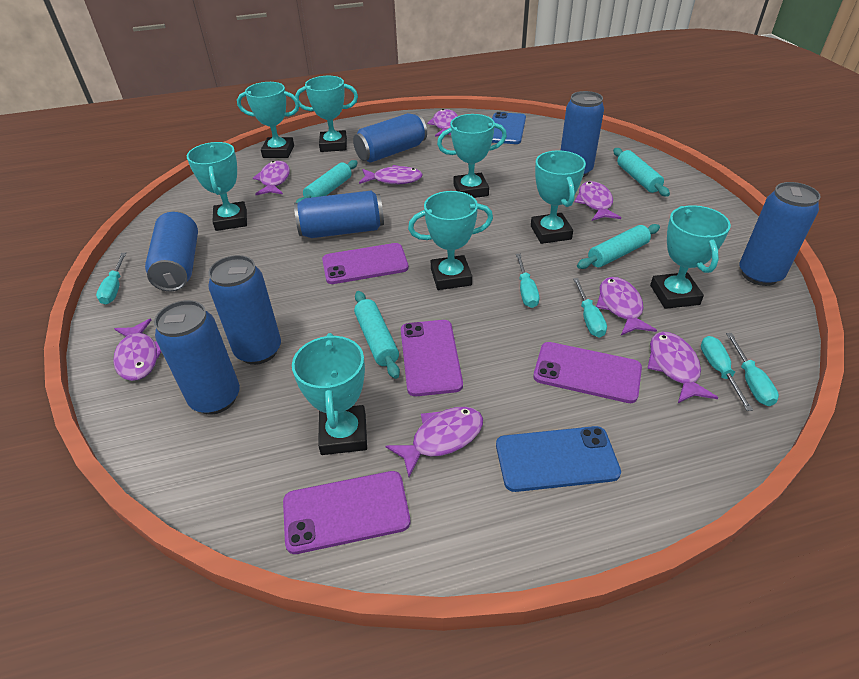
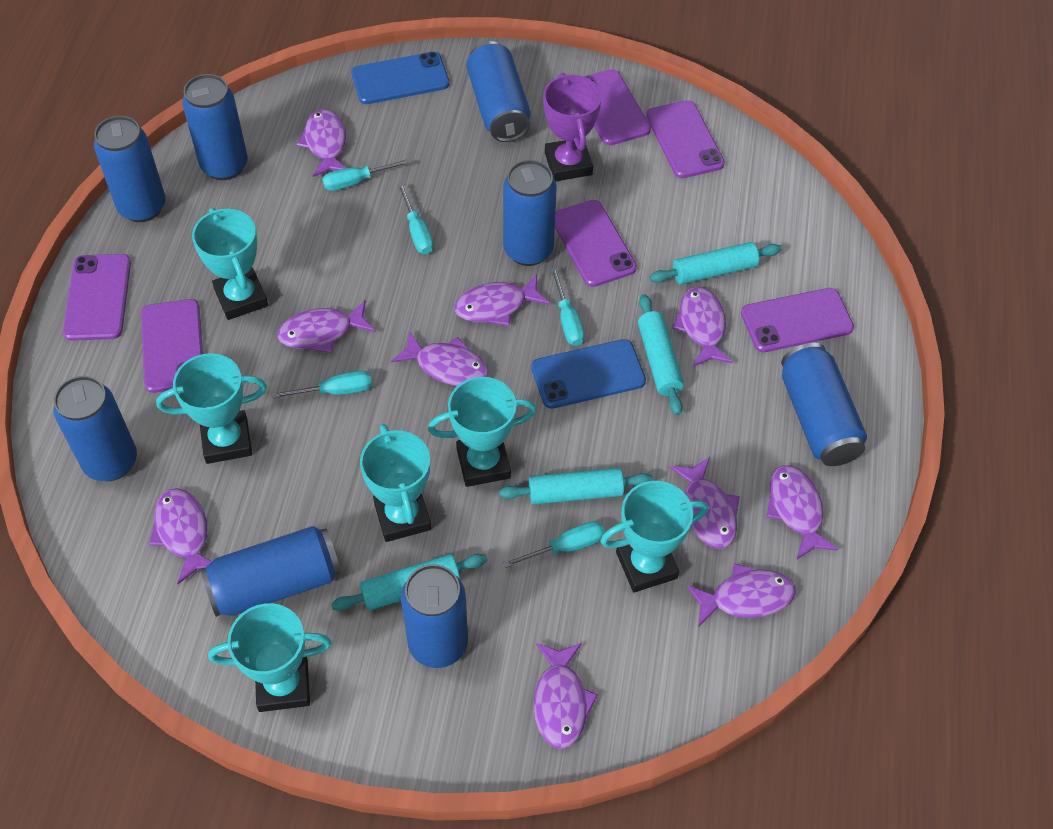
blue can: [145,211,198,291] [154,300,240,415] [208,255,281,365] [294,191,384,238] [353,113,427,162] [560,91,604,177] [739,182,821,286] = 7 -> [53,376,137,481] [94,116,166,222] [182,74,248,180] [200,526,341,617] [401,564,468,668] [467,41,531,142] [503,160,557,266] [781,343,867,466] = 8
purple fish: [113,319,162,381] [253,161,290,195] [359,165,423,184] [386,407,483,477] [427,109,458,137] [575,181,621,221] [596,277,657,335] [647,332,718,403] = 8 -> [149,488,212,584] [277,300,375,353] [297,109,346,177] [391,331,489,386] [454,274,550,326] [533,643,598,749] [669,457,740,548] [672,287,733,367] [687,563,796,627] [766,465,839,559] = 10
purple phone: [283,471,410,554] [322,243,409,284] [401,320,463,396] [533,342,642,403] = 4 -> [63,254,131,341] [141,299,203,393] [555,200,637,287] [584,69,651,145] [646,100,725,178] [741,288,854,352] = 6
purple trophy: none = 0 -> [543,73,602,181] = 1
turquoise trophy: [187,142,247,231] [237,82,300,158] [292,333,367,455] [295,76,358,152] [408,191,493,290] [437,114,507,198] [531,150,586,244] [650,205,731,309] = 8 -> [156,353,267,464] [192,207,268,320] [208,603,332,712] [360,424,431,542] [428,377,537,487] [600,481,708,593] = 6

